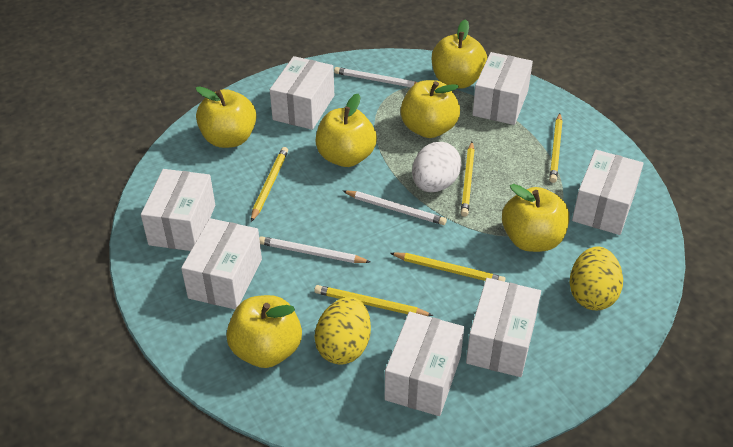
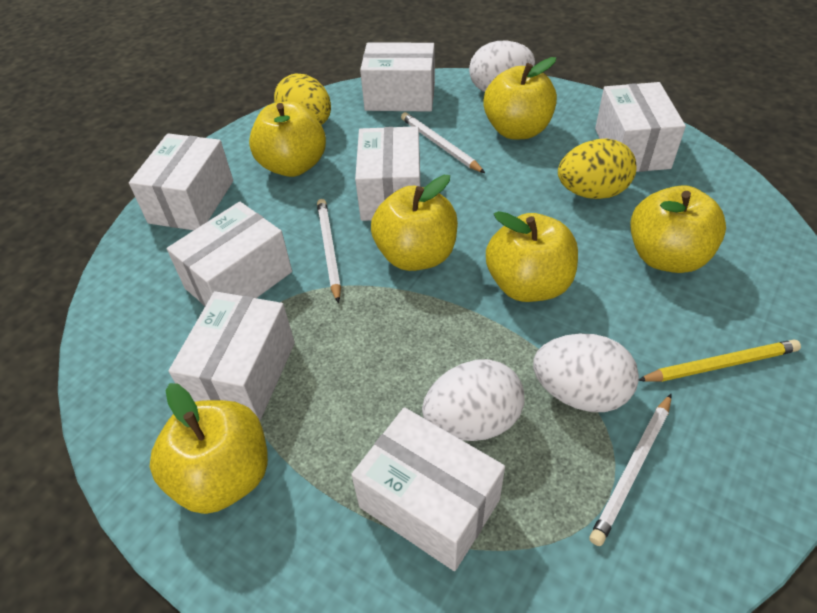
white egg: [412,142,462,192] = 1 -> [422,359,525,441] [469,41,535,92] [533,333,639,412] = 3
yellow pencil: [251,147,288,222] [314,285,434,316] [390,252,505,282] [461,142,475,217] [549,113,562,183] = 5 -> [639,339,801,382] = 1

